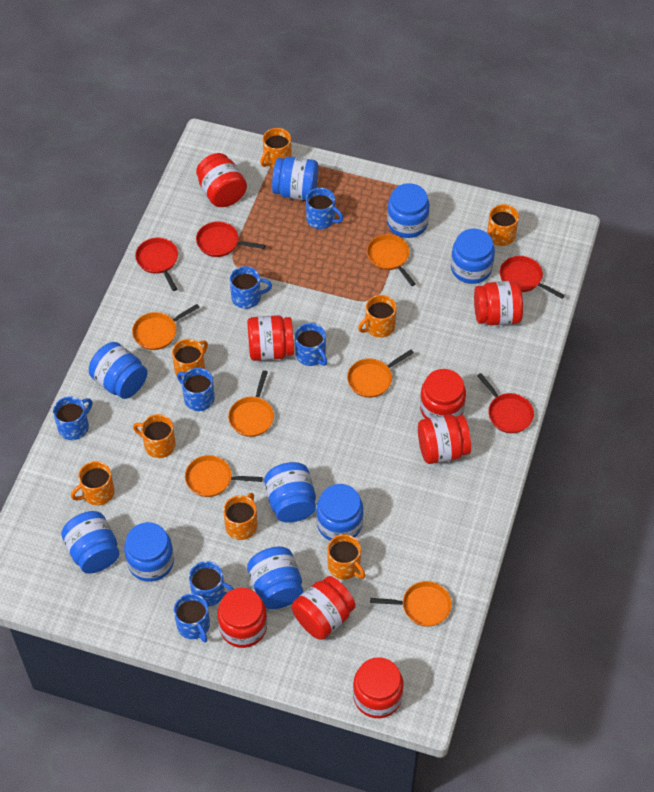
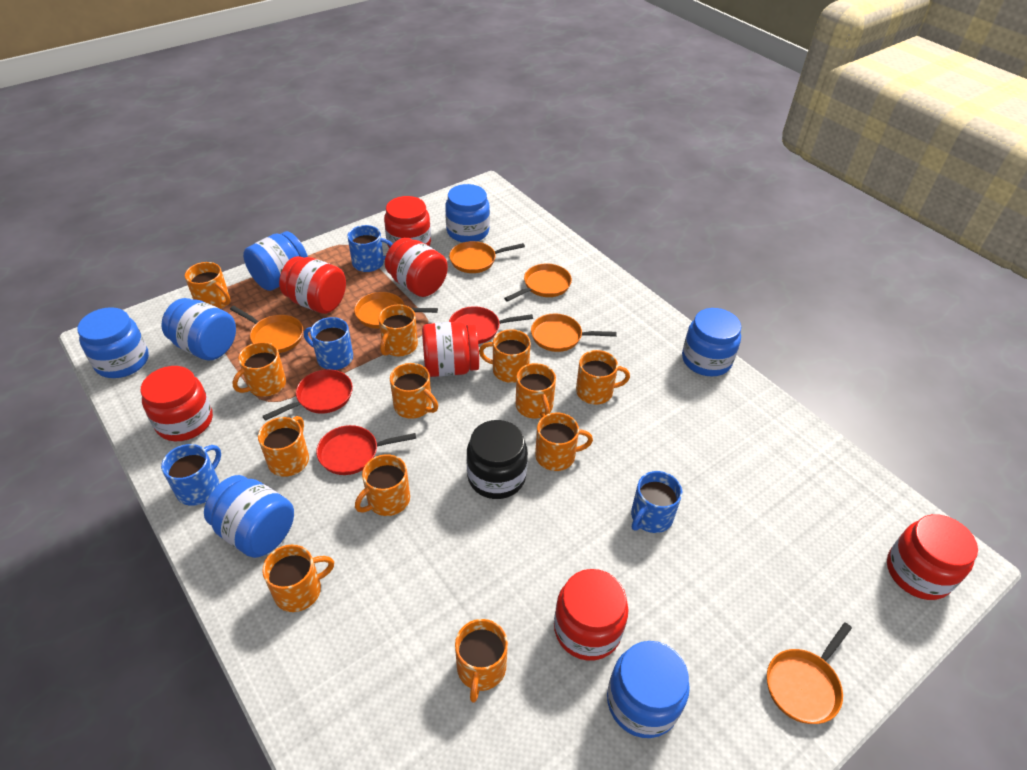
black jar: none = 0 -> [467,420,528,499] = 1
blue jar: [61,511,119,574] [89,342,147,399] [124,522,174,582] [247,546,303,609] [264,462,316,523] [272,157,318,200] [316,484,364,541] [387,183,430,238] [451,229,495,284] = 9 -> [77,307,149,378] [161,298,236,360] [204,475,294,558] [243,231,308,291] [445,184,490,242] [607,641,690,738] [682,308,741,376] = 7
blue mug: [53,396,92,440] [174,594,210,643] [177,368,215,411] [189,561,234,607] [230,266,272,309] [295,323,327,366] [306,188,343,229] = 7 -> [161,444,221,506] [304,317,353,370] [348,225,392,272] [631,471,682,533] = 4
orange mug: [71,461,115,506] [133,414,176,458] [172,339,208,378] [223,493,257,540] [260,128,292,168] [327,534,365,579] [358,295,396,338] [487,204,519,246] = 8 -> [185,262,231,309] [232,342,286,397] [258,416,309,477] [262,544,334,612] [355,454,410,516] [378,304,418,356] [390,363,438,419] [455,619,508,703] [479,329,531,383] [516,363,556,419] [535,412,593,471] [576,350,630,404] = 12
red jar: [196,153,247,207] [217,588,267,648] [247,315,294,361] [292,576,356,640] [353,657,403,718] [418,415,471,464] [420,369,466,419] [474,281,523,326] = 8 -> [141,366,213,441] [279,256,346,314] [384,196,431,248] [385,238,448,297] [422,322,479,377] [554,569,628,661] [887,514,978,600] = 7
red pan: [135,238,178,291] [196,221,266,257] [477,373,534,433] [500,256,565,299] = 4 -> [263,369,353,421] [316,425,416,475] [449,306,533,344] = 3

